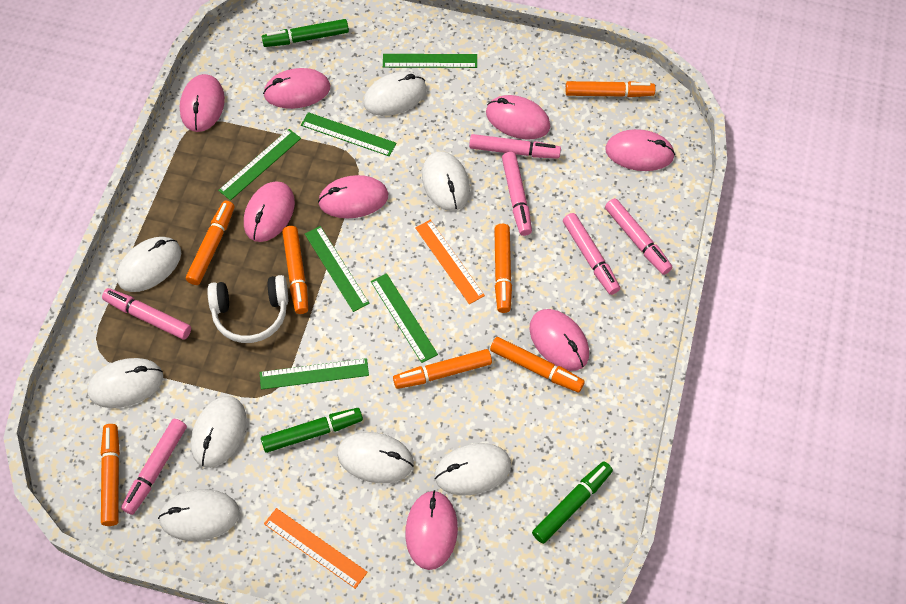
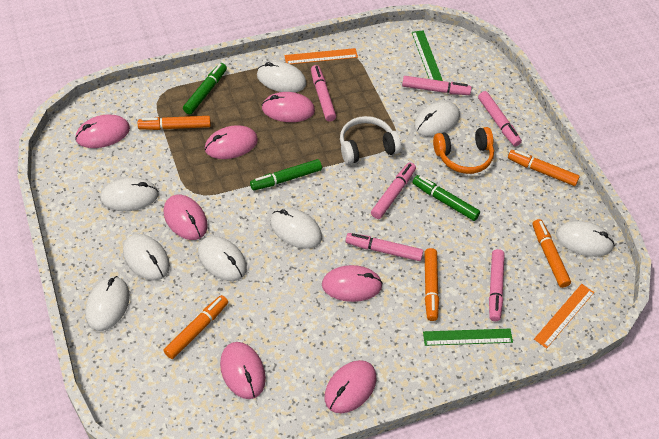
green ruler: [218,129,301,200] [260,358,369,390] [301,112,396,156] [305,226,369,312] [371,273,438,363] [383,54,477,68] = 6 -> [412,30,443,81] [423,329,513,346] = 2
orange headphones: none = 0 -> [433,127,494,174] = 1
orange marker: [101,424,120,526] [186,201,234,285] [282,226,308,314] [393,349,492,389] [490,337,585,392] [494,224,512,313] [566,81,656,97] = 7 -> [138,116,211,130] [163,295,228,359] [425,248,439,321] [508,150,580,186] [533,219,571,288] = 5
pink mouse: [180,74,225,132] [244,181,295,242] [263,68,330,109] [318,175,388,218] [405,490,458,570] [486,95,551,139] [530,309,589,371] [605,129,675,171] = 8 -> [75,114,130,148] [164,195,208,240] [205,125,258,159] [220,342,266,399] [262,92,315,122] [322,265,383,302] [325,360,376,413] = 7

